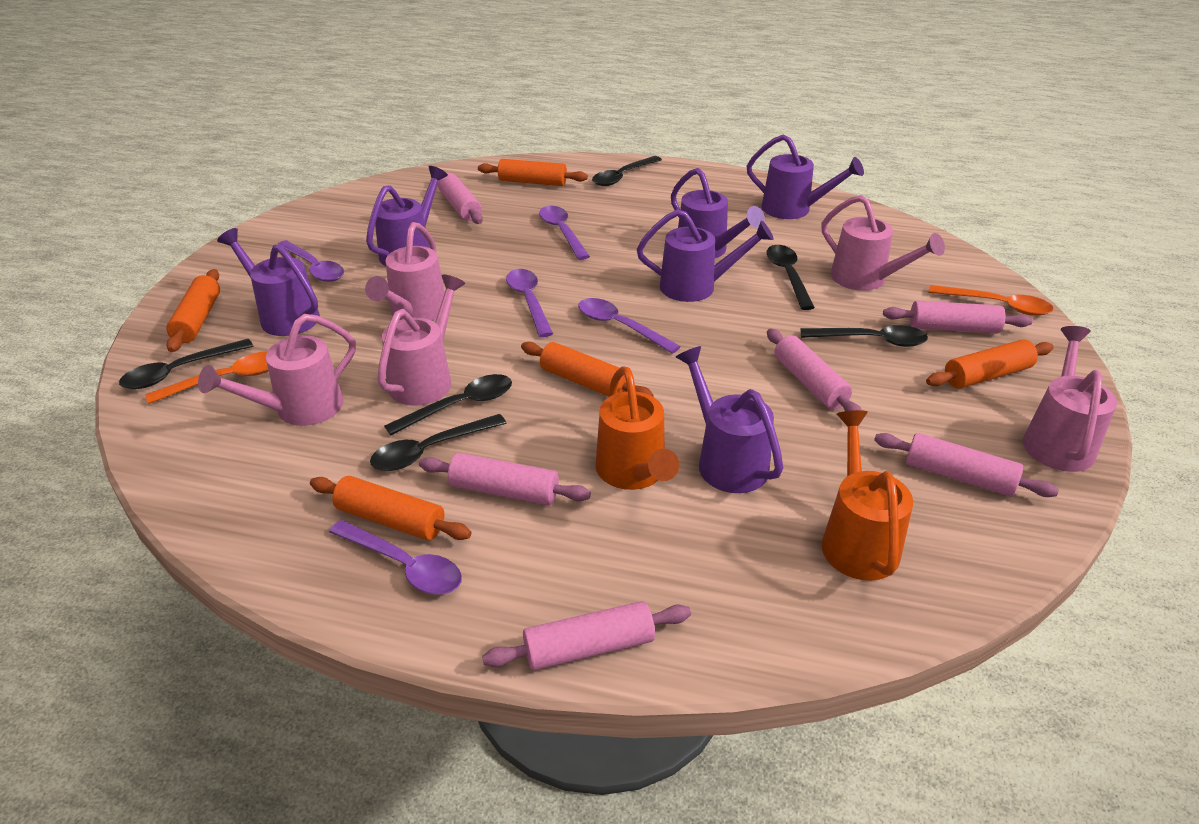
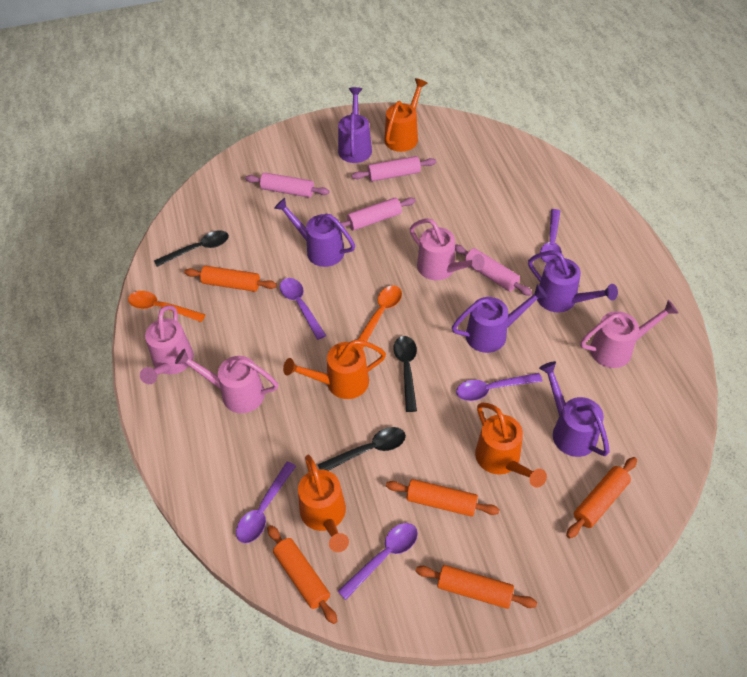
black spoon: [119,339,253,389] [370,414,506,471] [384,374,512,436] [592,156,662,186] [766,245,815,310] [801,325,928,347] = 6 -> [154,230,229,267] [318,427,406,471] [393,336,417,412] = 3
orange watering can: [595,366,679,490] [822,410,913,581] = 2 -> [283,340,386,399] [298,455,349,552] [384,78,428,152] [475,403,547,488] = 4
pink rolling pin: [419,453,591,505] [438,173,483,224] [482,601,691,670] [767,329,862,411] [874,433,1059,497] [883,301,1033,334] = 6 -> [245,173,329,198] [340,197,416,230] [352,156,436,181] [455,245,532,296] = 4
pink watering can: [198,314,356,426] [365,222,445,321] [377,274,465,406] [822,195,945,291] [1023,326,1117,472] = 5 -> [140,305,194,384] [175,349,278,413] [410,218,485,280] [580,300,679,368] = 4
purple watering can: [217,228,320,336] [366,166,448,266] [637,209,774,302] [671,168,765,258] [676,346,783,493] [747,134,864,219] = 6 -> [274,198,355,267] [338,87,372,163] [452,285,548,353] [528,250,618,313] [539,361,610,457] = 5

